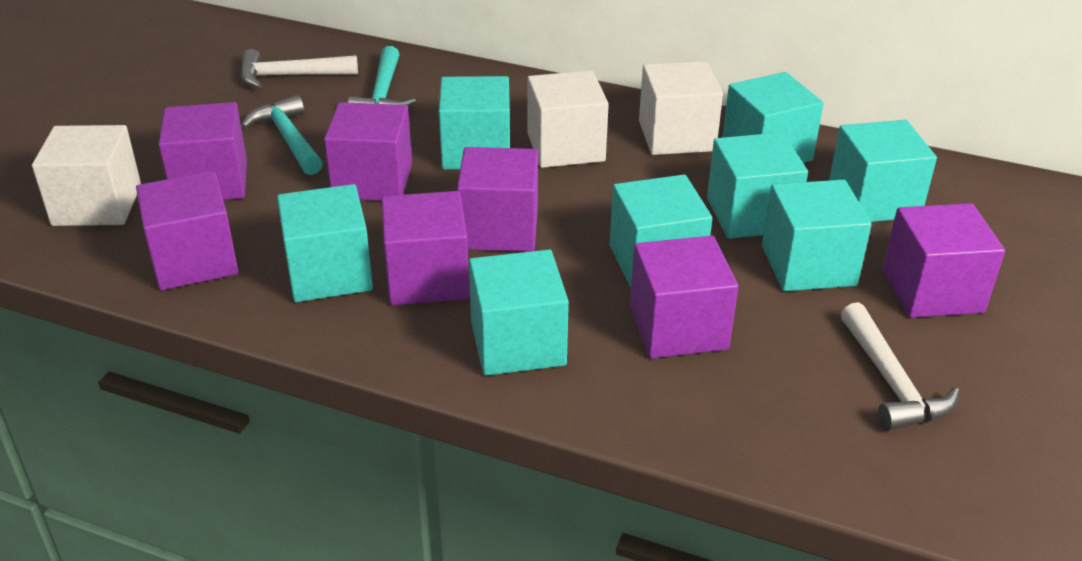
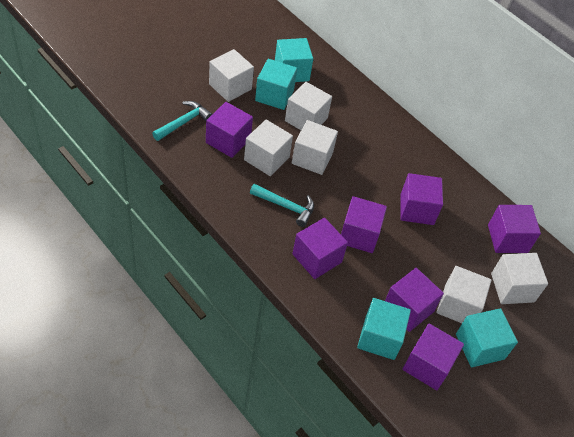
turquoise cube: [277,184,373,302] [439,76,510,170] [469,249,569,376] [610,175,712,288] [707,132,808,239] [722,72,824,163] [762,180,872,291] [829,120,937,222] = 8 -> [255,59,297,110] [275,38,313,82] [357,298,411,360] [456,308,518,367] = 4
white cube: [32,125,141,226] [528,70,609,168] [639,61,723,155] = 3 -> [209,49,254,102] [244,119,293,176] [285,82,332,130] [292,120,338,175] [437,266,491,323] [491,253,548,304] = 6
white hammer: [240,49,358,88] [841,302,960,431] = 2 -> none = 0

